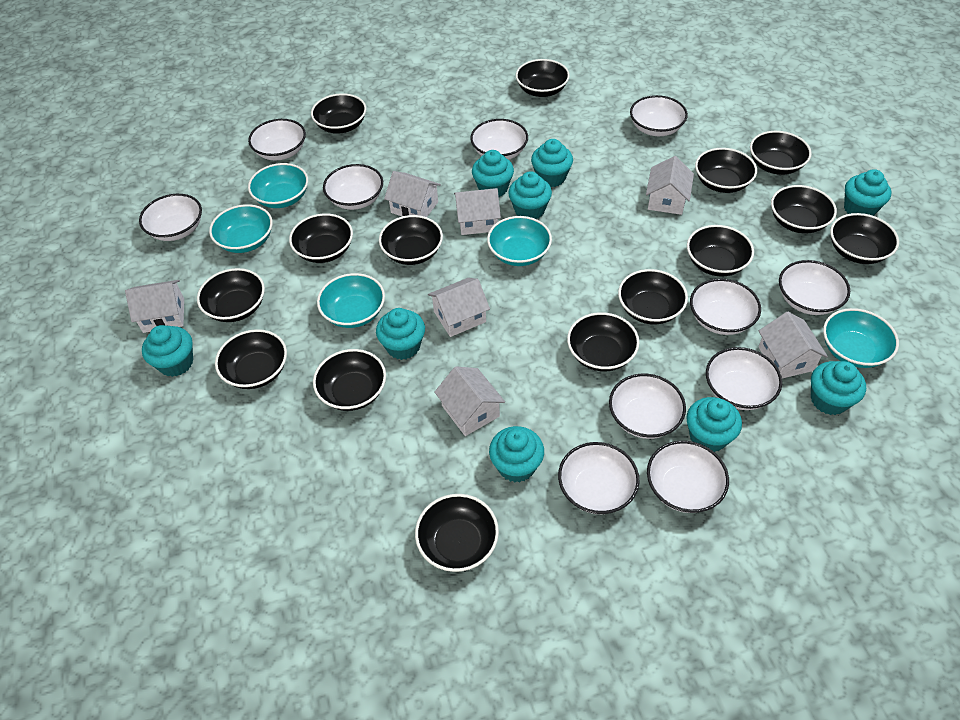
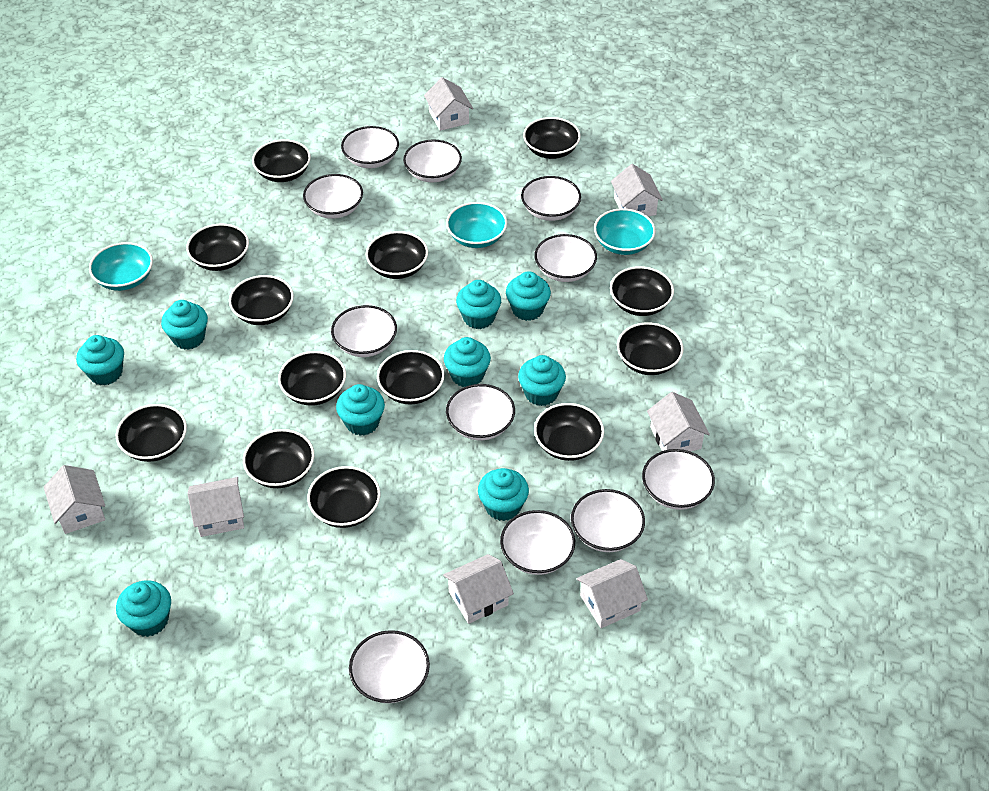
black bowl: [197,268,265,322] [215,329,287,389] [289,213,353,263] [311,93,366,134] [313,349,386,411] [379,215,443,265] [415,494,499,572] [516,59,570,97] [567,312,639,371] [618,269,688,324] [687,225,754,277] [695,148,757,193] [750,131,812,175] [771,185,837,233] [830,213,899,264] = 15 -> [116,404,187,462] [186,223,249,271] [229,275,294,325] [243,429,314,488] [252,139,311,182] [278,351,346,406] [307,466,381,528] [366,231,428,279] [377,350,445,405] [523,117,581,159] [534,403,604,461] [610,266,674,316] [617,322,684,375] = 13
turquoise bowl: [209,204,273,253] [248,163,308,208] [317,273,385,328] [487,216,552,266] [823,308,899,368] = 5 -> [89,242,153,291] [446,202,507,248] [594,208,656,255] = 3

